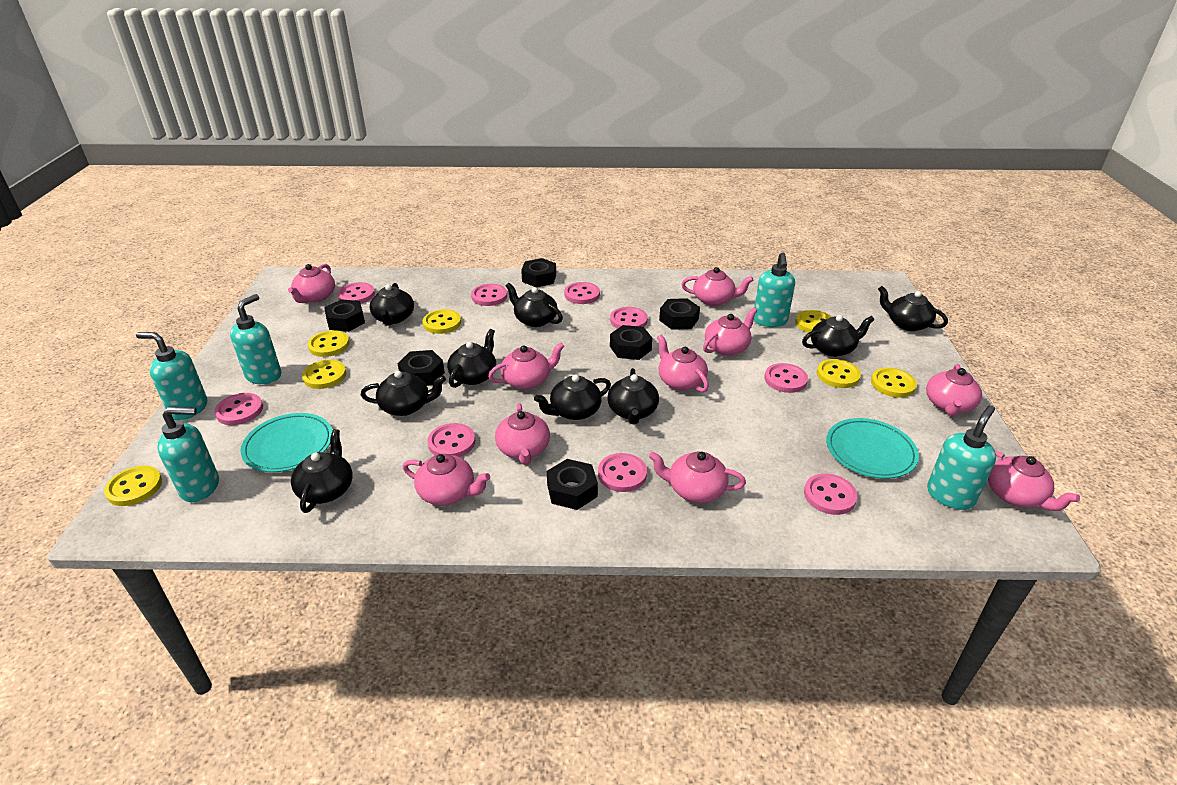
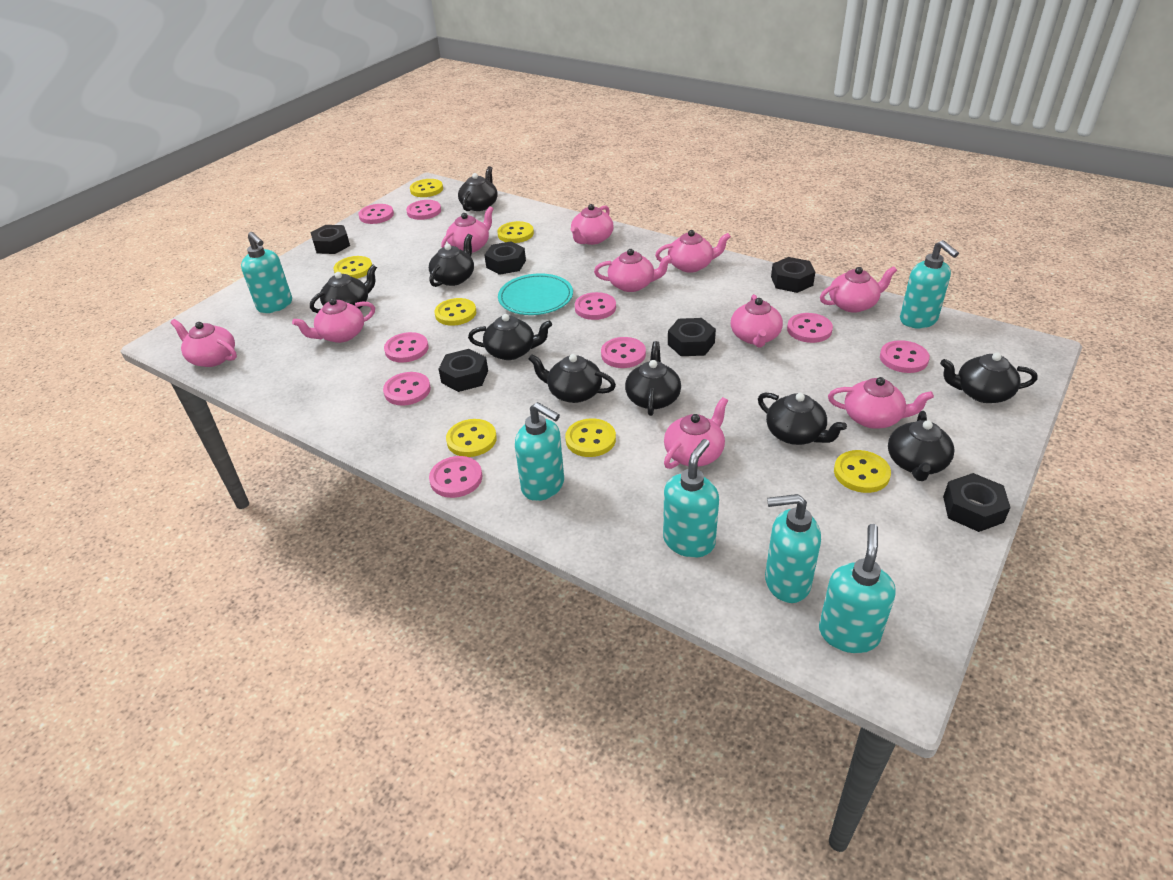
turquoise plate: [241,413,332,472] [826,418,919,479] = 2 -> [498,273,573,315] = 1
turquoise soap dispenser: [136,332,207,421] [157,407,219,502] [230,294,281,384] [754,252,795,327] [927,405,996,510] = 5 -> [241,232,292,313] [515,402,564,501] [663,439,719,557] [765,494,821,603] [819,524,896,653] [900,240,959,329] = 6

